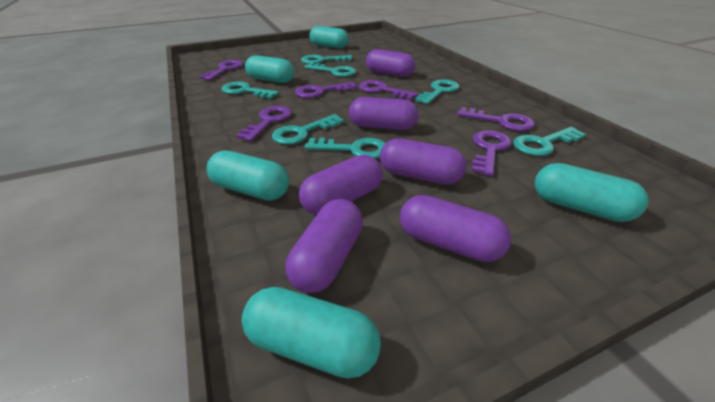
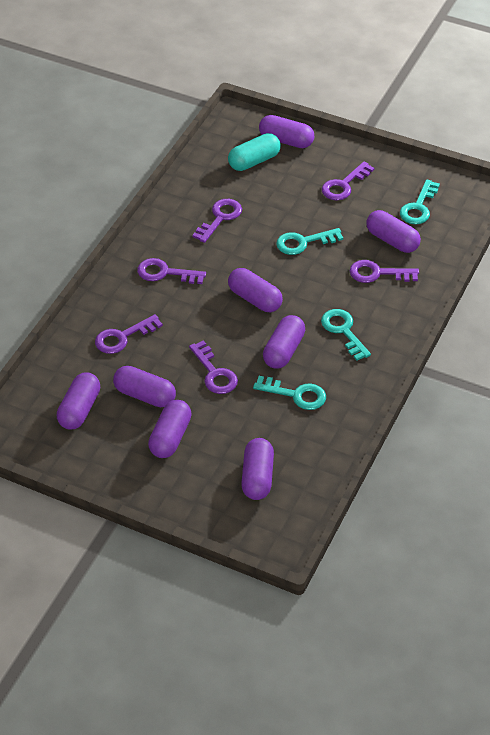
purple capsule: [285,199,363,293] [299,155,383,215] [349,97,419,130] [366,49,415,77] [380,139,467,185] [400,195,511,262] = 6 -> [57,372,100,430] [113,366,176,407] [148,400,192,458] [228,268,283,312] [241,438,274,500] [259,115,314,148] [263,315,305,369] [366,210,421,253] = 8
turquoise capsule: [207,151,289,201] [242,287,381,378] [245,55,294,83] [310,26,349,48] [535,163,649,222] = 5 -> [228,133,281,171] = 1
turquoise key: [221,81,279,99] [272,114,344,145] [301,55,352,64] [304,63,356,77] [305,138,385,159] [415,79,459,104] [513,127,586,156] = 7 -> [253,376,326,410] [276,228,343,255] [321,309,371,361] [400,179,440,224] = 4

